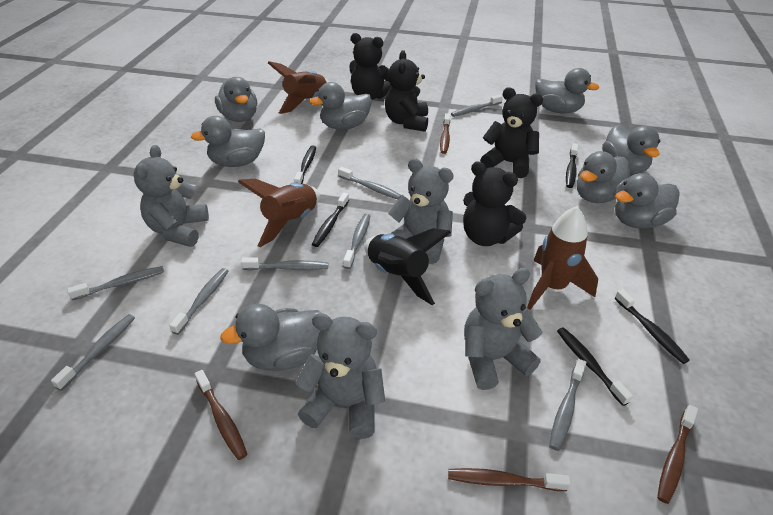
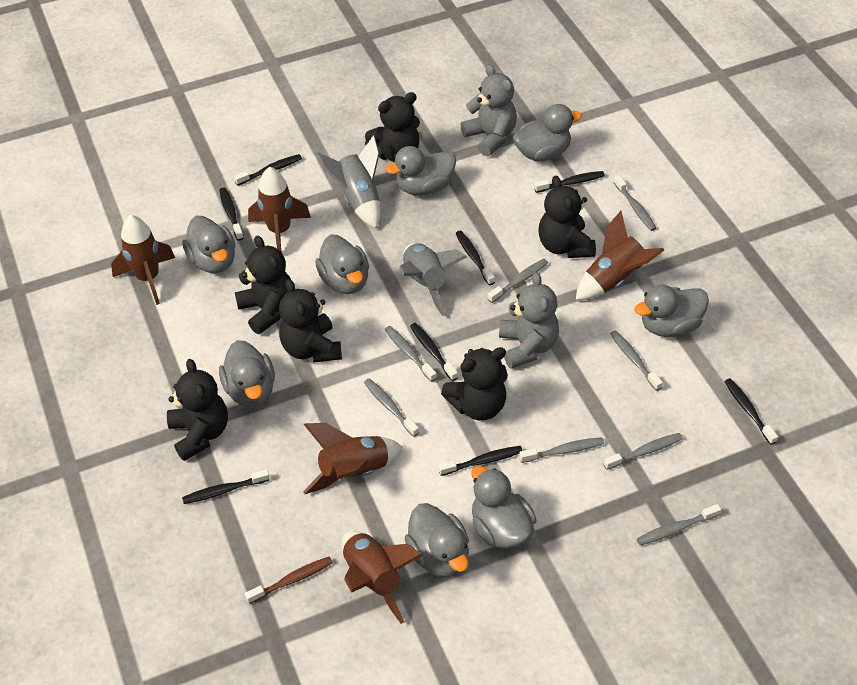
black rocket: [364,228,451,305] = 1 -> none = 0
black teddy bear: [349,33,392,100] [385,50,428,132] [463,161,526,246] [480,87,543,178] = 4 -> [167,359,228,461] [235,236,291,334] [279,279,342,363] [365,92,420,162] [441,347,508,420] [538,176,596,258] = 6
black toothbrush: [294,146,316,184] [312,192,349,247] [557,327,633,406] [566,143,578,188] [615,289,690,364] = 5 -> [182,469,270,504] [219,187,244,241] [234,154,302,186] [410,323,458,381] [438,446,523,476] [456,231,495,285] [534,171,605,193] [724,378,778,445] = 8
brown rocket: [238,179,320,247] [268,61,329,114] [527,206,598,310] = 3 -> [111,215,175,305] [248,167,311,252] [303,423,403,494] [342,531,423,624] [576,211,664,300] = 5
brown toothbrush: [194,370,247,460] [440,113,450,154] [448,468,570,491] [657,405,698,504] = 4 -> [245,556,333,604] = 1
grey rocket: none = 0 -> [316,135,380,228] [399,243,467,316] = 2
grey teddy bear: [134,145,209,247] [295,313,385,439] [388,158,454,264] [464,268,542,390] = 4 -> [460,64,517,156] [499,272,559,369] = 2

